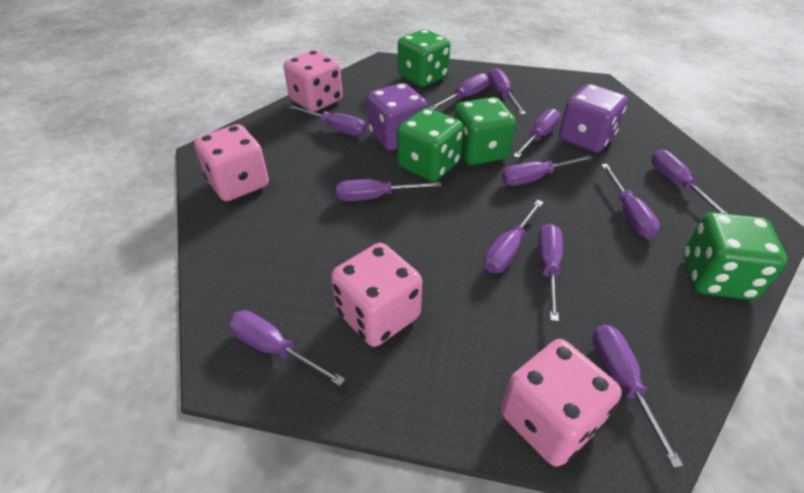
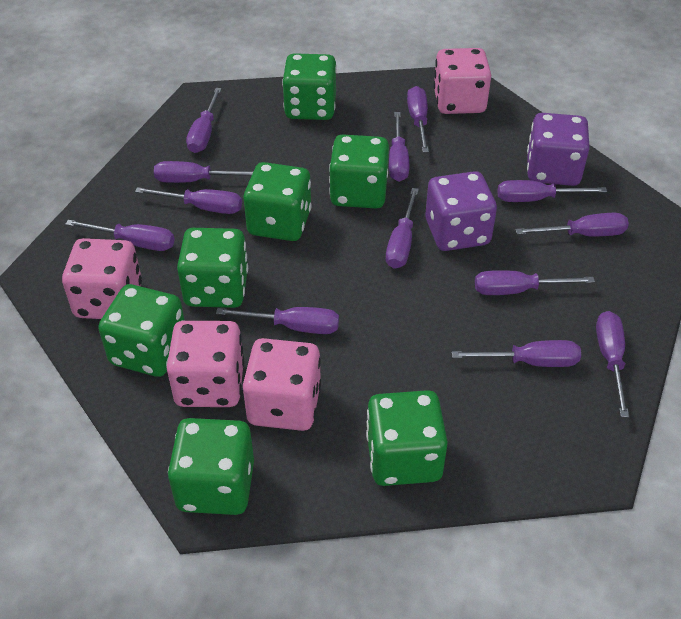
green dice: [397,108,463,182] [398,29,450,87] [454,97,516,165] [683,212,788,300] = 4 -> [98,284,185,377] [168,418,254,515] [177,228,248,308] [244,162,312,241] [282,53,337,120] [329,134,389,208] [366,390,448,486] = 7
purple screwdriver: [228,310,345,386] [288,105,366,136] [336,179,441,201] [429,73,489,110] [484,200,543,273] [488,68,526,115] [501,155,593,186] [513,108,561,158] [538,223,563,322] [592,324,683,468] [601,164,660,238] [651,150,728,214] = 12 -> [65,220,175,251] [135,187,242,214] [154,161,254,183] [186,88,222,153] [216,307,339,334] [386,188,419,269] [389,112,409,182] [407,86,429,153] [452,340,581,367] [475,270,595,295] [497,180,607,202] [515,213,629,237] [596,311,629,418] = 13

